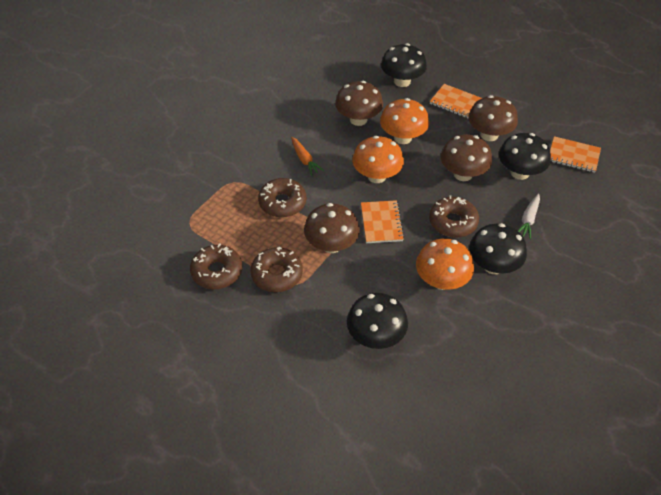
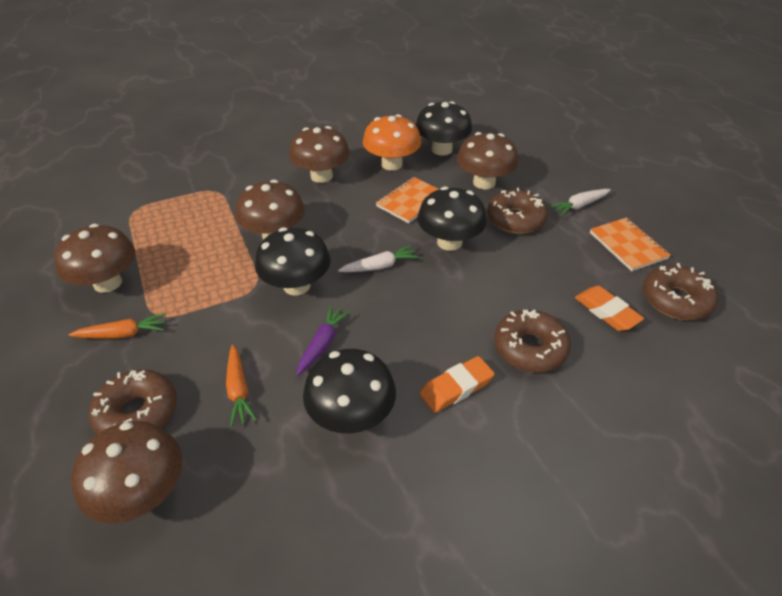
brown mushroom: [304,203,360,253] [335,81,383,126] [441,134,492,181] [468,95,518,141] = 4 -> [54,224,135,293] [71,421,182,523] [236,180,305,240] [289,126,350,183] [457,132,518,189] = 5
orange carrot: [291,137,324,176] = 1 -> [69,314,166,339] [226,345,257,427] = 2
orange eraser: none = 0 -> [419,356,495,413] [575,286,644,331] = 2
orange mushroom: [352,136,404,183] [380,98,429,144] [416,238,474,290] = 3 -> [363,114,421,170] = 1
orange notebook: [361,200,404,243] [430,84,482,119] [550,136,601,173] = 3 -> [376,177,439,223] [590,218,671,271] = 2
purple carrot: none = 0 -> [296,305,350,376] = 1
white carrot: [518,193,540,239] = 1 -> [338,245,419,272] [549,189,611,216] = 2

